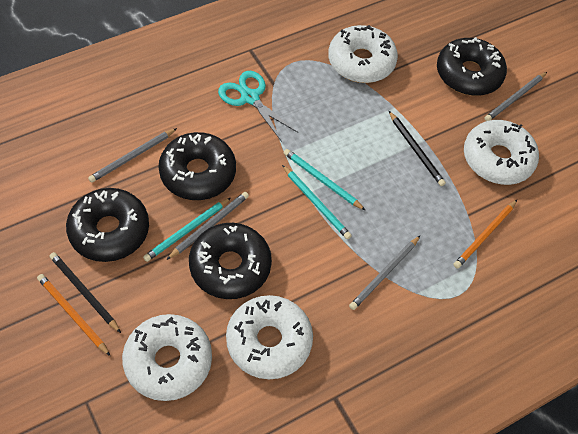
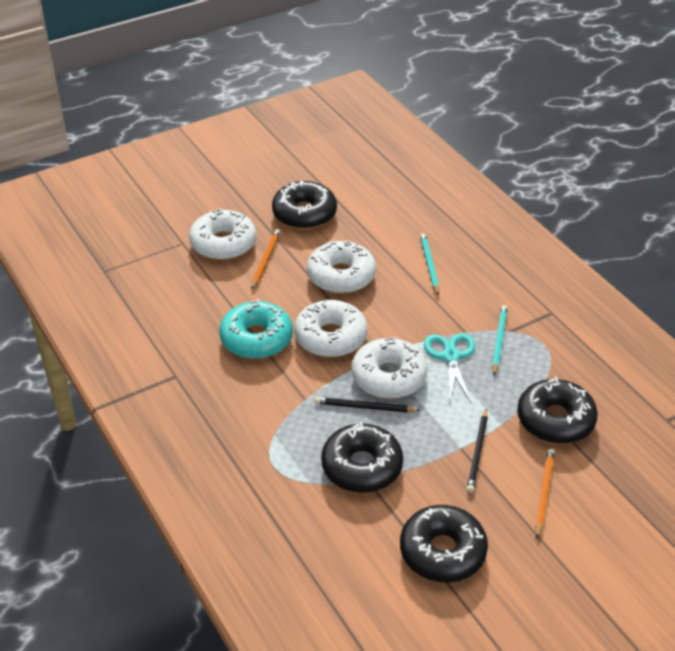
grey pencil: [88,128,177,183] [166,192,249,260] [349,236,420,310] [484,72,547,121] = 4 -> none = 0
turquoise donut: none = 0 -> [219,299,293,359] = 1
turquoise pencil: [143,198,231,262] [282,165,352,239] [284,149,365,210] = 3 -> [420,233,439,296] [492,305,508,375] = 2

